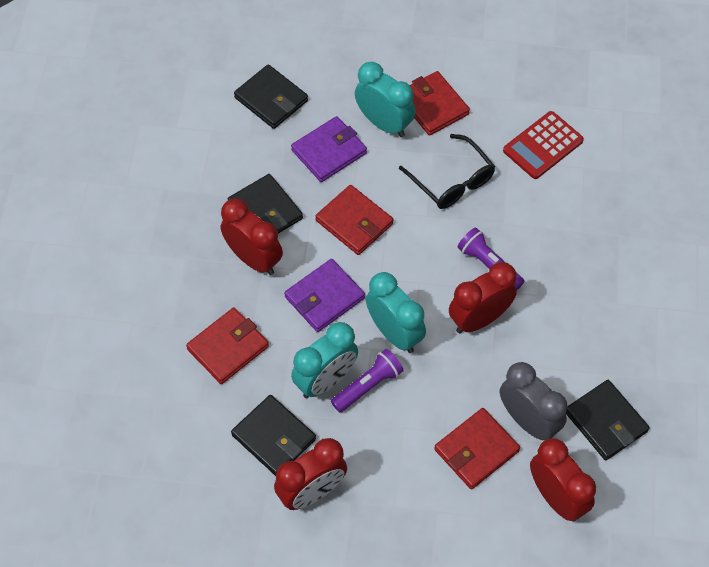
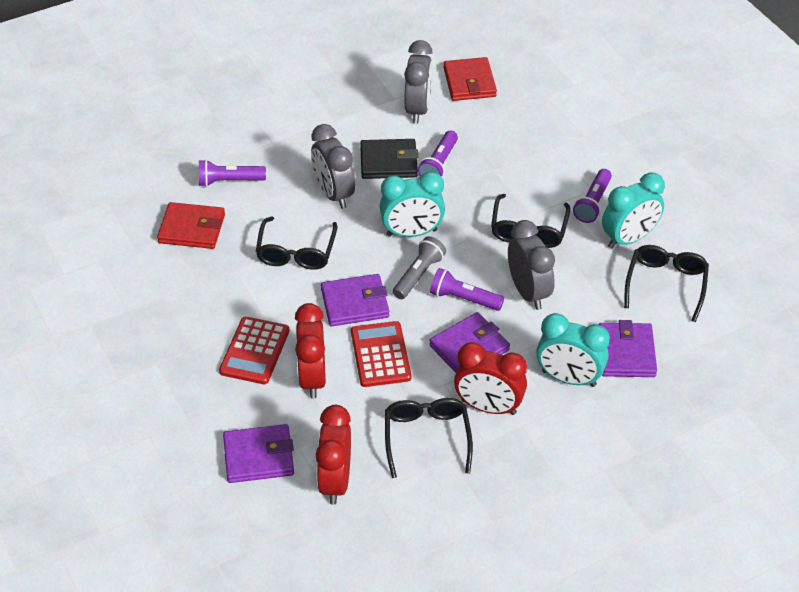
black glasses: [399,134,495,209] = 1 -> [256,216,338,270] [385,398,473,478] [491,194,571,248] [624,245,709,322] = 4
black wallet: [228,174,303,234] [231,395,316,476] [234,64,308,129] [566,380,649,460] = 4 -> [360,139,418,179] = 1
grey clock: [500,362,567,440] = 1 -> [311,124,355,209] [404,40,433,124] [508,220,555,310] = 3
grey flashlight: none = 0 -> [393,236,446,299] = 1
purple flashlight: [331,349,404,413] [458,228,524,291] = 2 -> [199,160,266,187] [418,130,458,177] [430,268,504,311] [573,169,612,223] = 4
purple wallet: [284,259,365,332] [291,116,367,182] = 2 -> [223,424,294,483] [321,274,389,326] [429,312,510,373] [599,320,657,377] = 4
red calculator: [503,111,584,179] = 1 -> [219,317,290,384] [351,321,411,387] = 2
red clock: [220,198,283,275] [274,438,347,510] [449,262,517,333] [530,438,596,521] = 4 -> [295,303,326,399] [315,405,351,505] [454,342,527,415] = 3
red wallet: [186,308,269,384] [315,185,394,255] [410,71,470,136] [434,408,520,489] = 4 -> [157,202,225,249] [443,57,497,101] = 2

